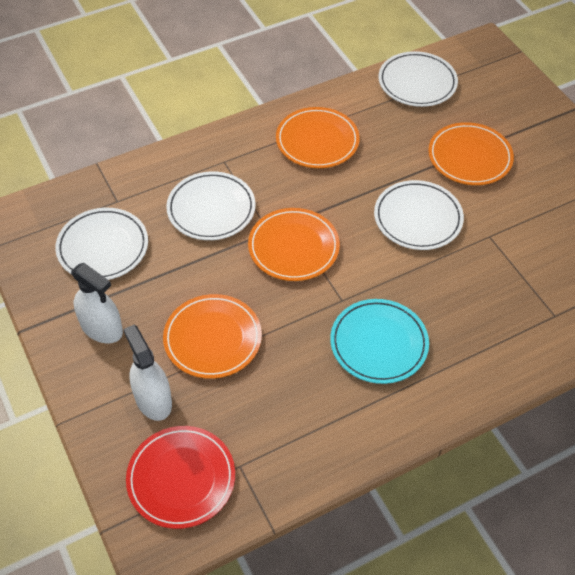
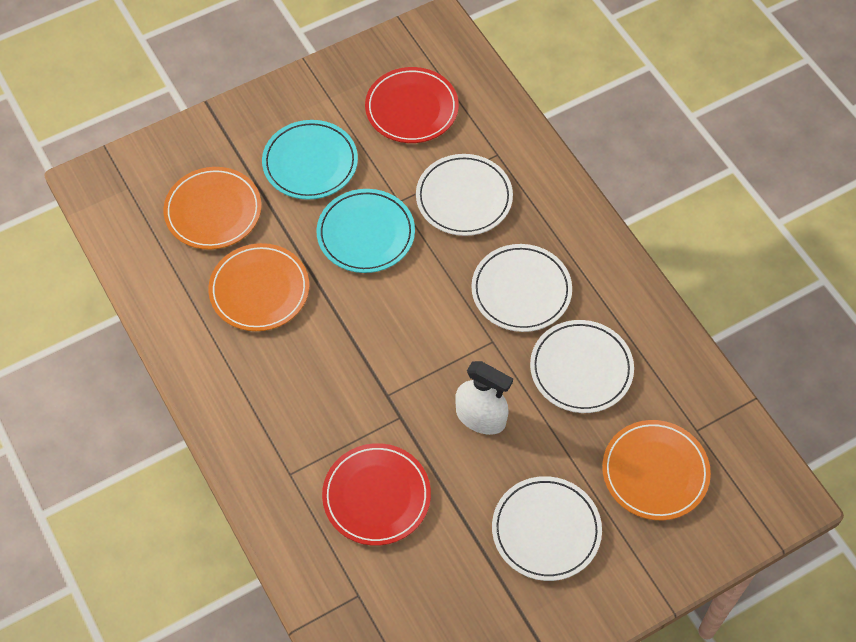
orange plate: [163,294,262,379] [248,208,340,281] [276,107,360,168] [428,122,514,185] = 4 -> [163,167,262,250] [208,243,309,331] [602,420,711,520] = 3
red plate: [126,426,235,529] = 1 -> [322,443,431,546] [365,67,459,143] = 2
turquoise plate: [330,299,429,384] = 1 -> [262,120,358,200] [317,189,415,273] = 2
white spray bottle: [71,263,123,344] [123,325,172,421] = 2 -> [455,361,513,435] = 1

